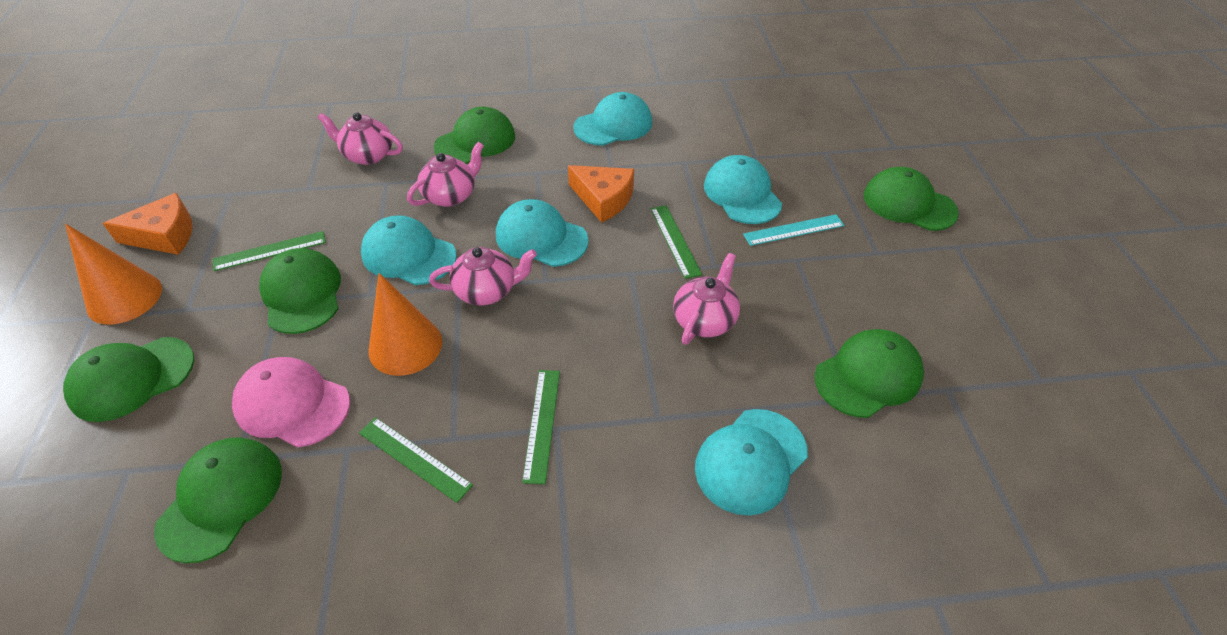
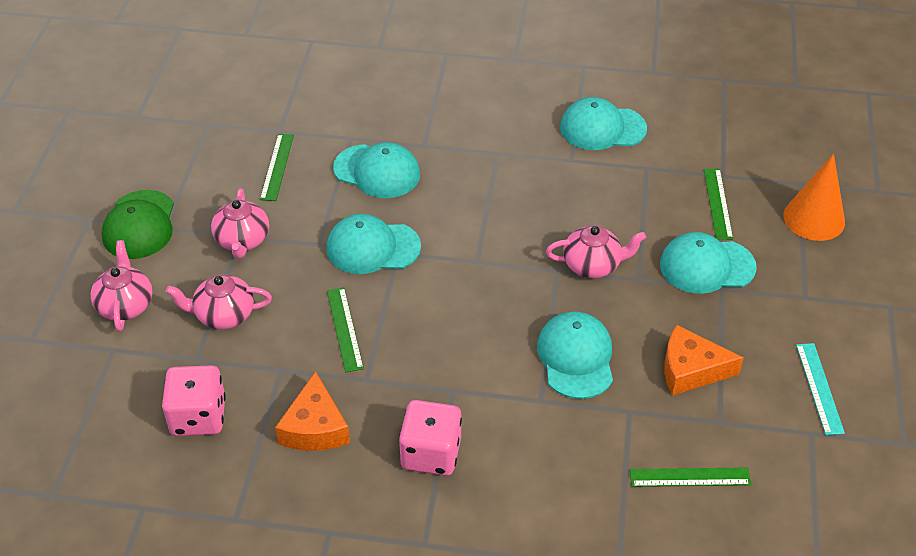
green cap: [63,337,194,422] [154,437,282,563] [259,248,341,334] [434,107,515,164] [814,329,924,418] [864,167,959,231] = 6 -> [102,190,174,259] = 1
orange cone: [65,224,162,325] [368,273,442,376] = 2 -> [784,154,845,241] = 1
pink cap: [232,357,350,448] = 1 -> none = 0
pink dice: none = 0 -> [162,365,226,436] [399,400,462,476] = 2

